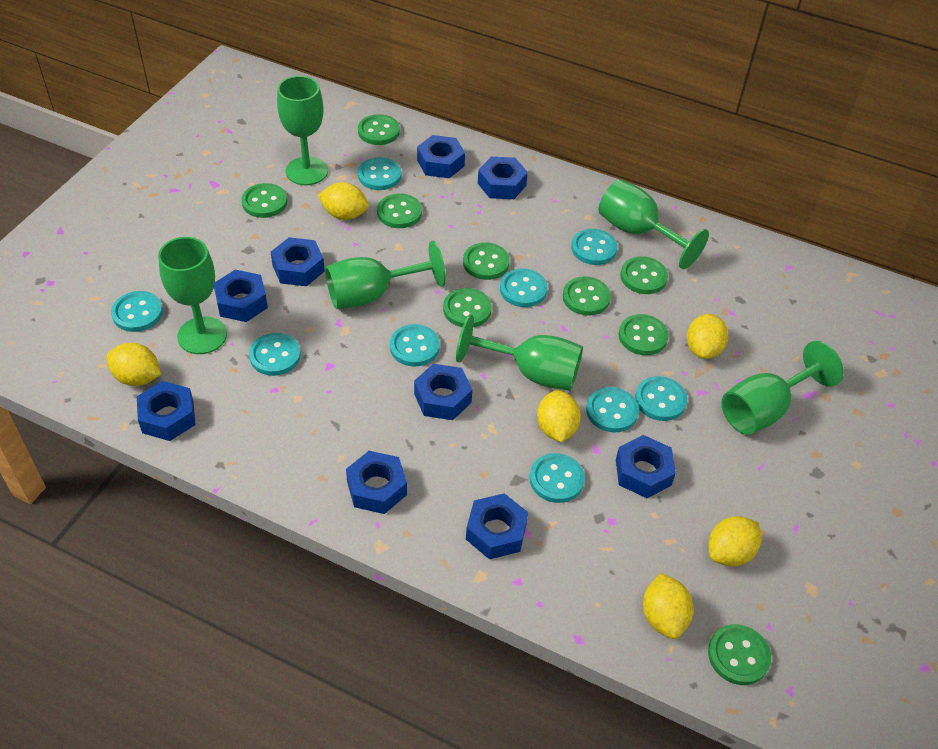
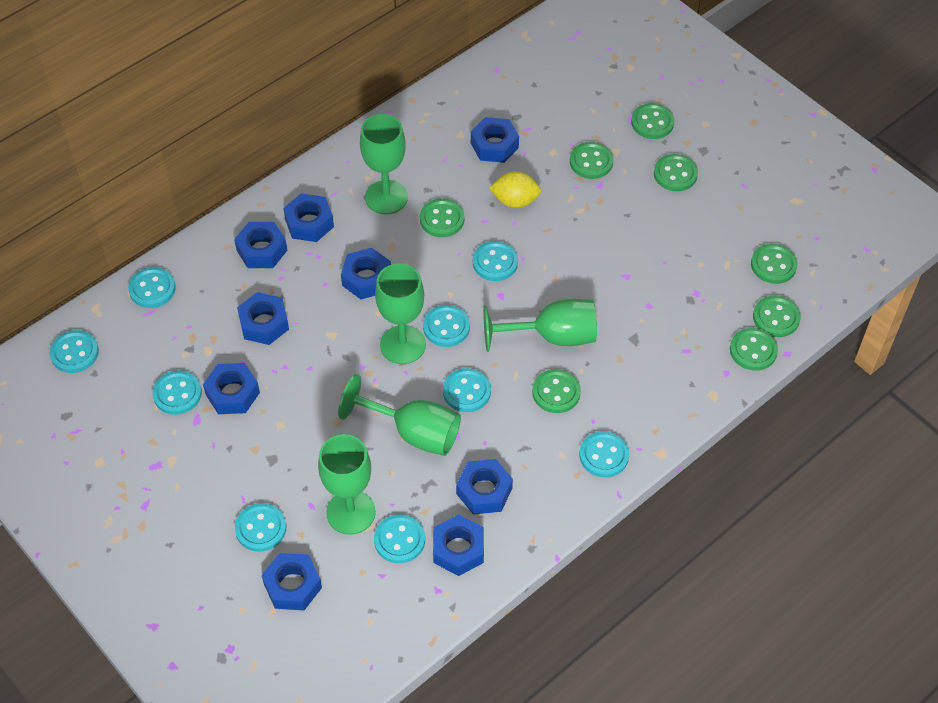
green button: [242,183,287,218] [358,114,400,145] [377,194,422,228] [443,288,492,327] [463,242,510,280] [563,276,611,316] [618,314,669,355] [620,256,668,294] [708,624,771,685] = 9 -> [420,199,464,237] [532,369,581,413] [570,142,613,179] [631,103,674,139] [654,154,698,191] [730,328,778,371] [751,244,797,284] [753,295,801,337] = 8
green goblet: [158,237,227,354] [277,76,328,185] [325,241,446,309] [456,314,583,391] [599,179,709,269] [721,341,844,435] = 6 -> [318,434,376,535] [338,374,461,456] [360,114,408,214] [375,263,426,364] [483,299,597,352] = 5
yellow lemon: [106,343,161,386] [318,182,369,220] [537,390,581,442] [643,573,693,639] [687,314,728,359] [708,516,761,566] = 6 -> [489,171,541,208] = 1

